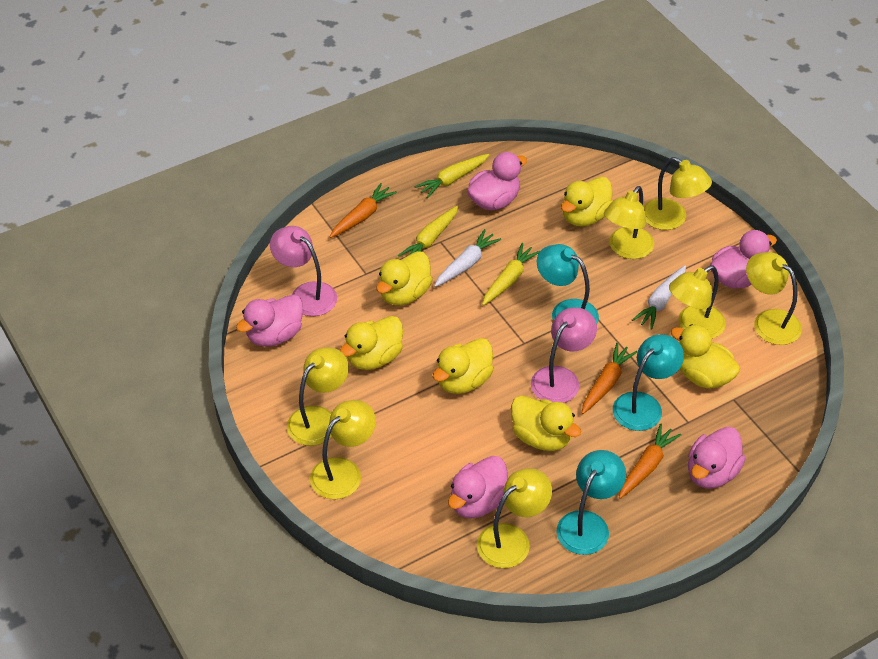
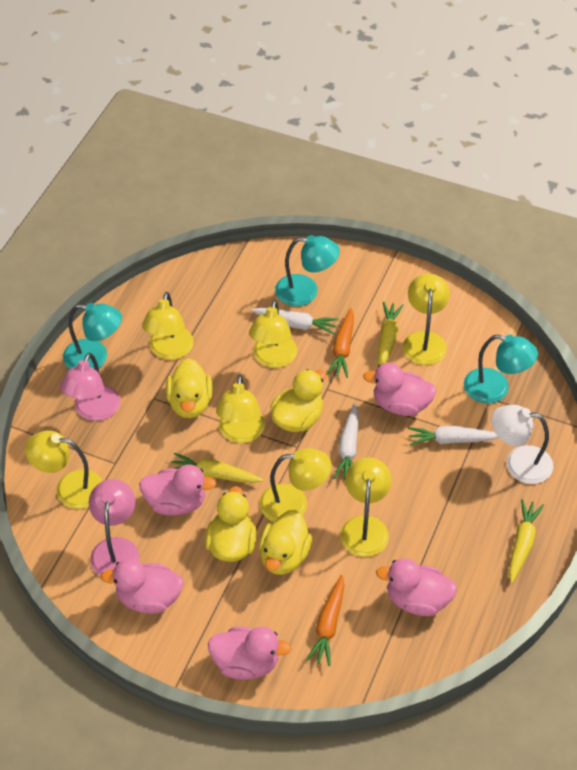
orange carrot: [330,183,397,238] [582,343,637,414] [619,423,681,499] = 3 -> [306,575,344,666] [327,308,354,378] = 2
white carrot: [434,229,501,287] [632,265,686,330] = 2 -> [251,308,339,335] [334,403,359,480] [408,426,499,446] = 3
white lamp: none = 0 -> [491,405,553,484] = 1
yellow duck: [340,316,403,370] [376,251,432,305] [433,338,494,394] [511,395,581,451] [561,177,613,227] [671,324,740,389] = 6 -> [166,358,213,418] [205,486,257,562] [259,510,312,575] [270,369,326,432] = 4

